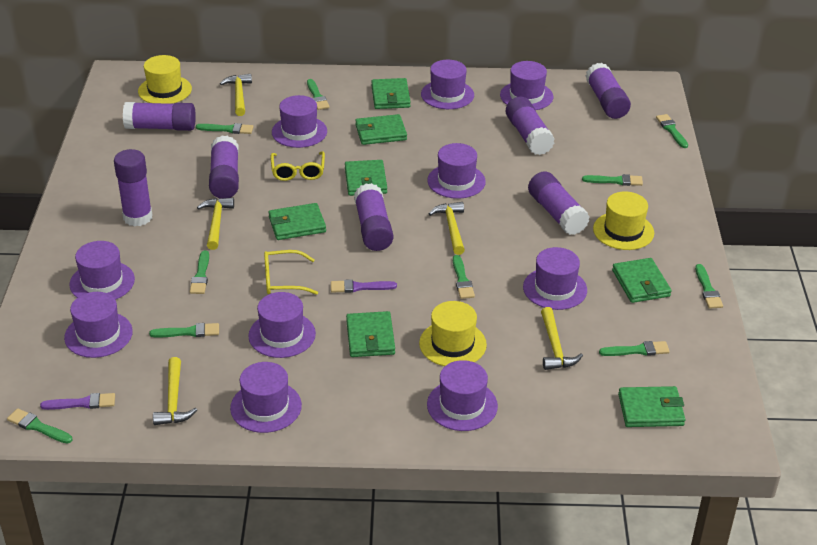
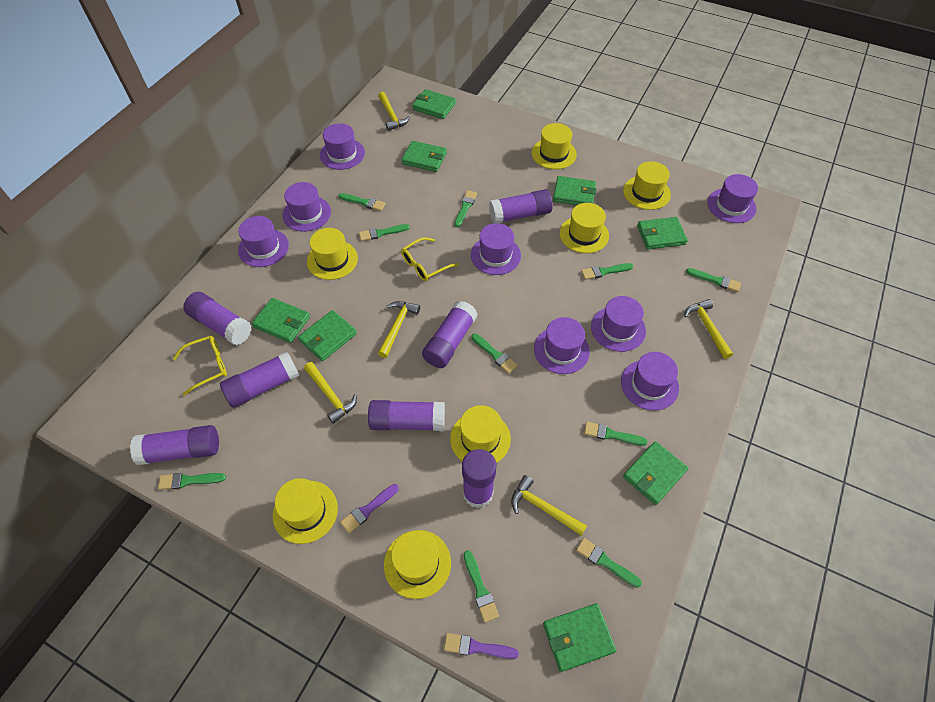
green wallet: [268,203,326,240] [345,160,387,196] [346,311,395,357] [355,114,407,145] [371,78,411,109] [612,258,672,303] [618,386,685,427] = 7 -> [252,298,310,343] [298,310,357,361] [402,141,447,172] [412,89,456,119] [543,603,616,672] [553,176,597,205] [623,441,688,505] [637,217,688,250] = 8
purple hat: [64,292,133,358] [69,241,135,300] [230,362,302,433] [248,292,316,358] [272,95,327,148] [421,60,474,109] [427,143,486,199] [427,360,498,431] [500,61,553,110] [523,247,587,310] = 10 -> [238,216,289,267] [282,182,331,232] [320,123,365,170] [471,223,521,275] [534,317,590,374] [591,296,646,352] [621,352,679,411] [707,174,758,223] = 8
yellow hat: [138,55,192,104] [419,301,487,366] [593,191,654,250] = 3 -> [273,478,338,544] [307,228,358,280] [384,530,451,599] [450,405,511,463] [532,123,577,169] [560,203,609,253] [623,161,671,210] = 7

